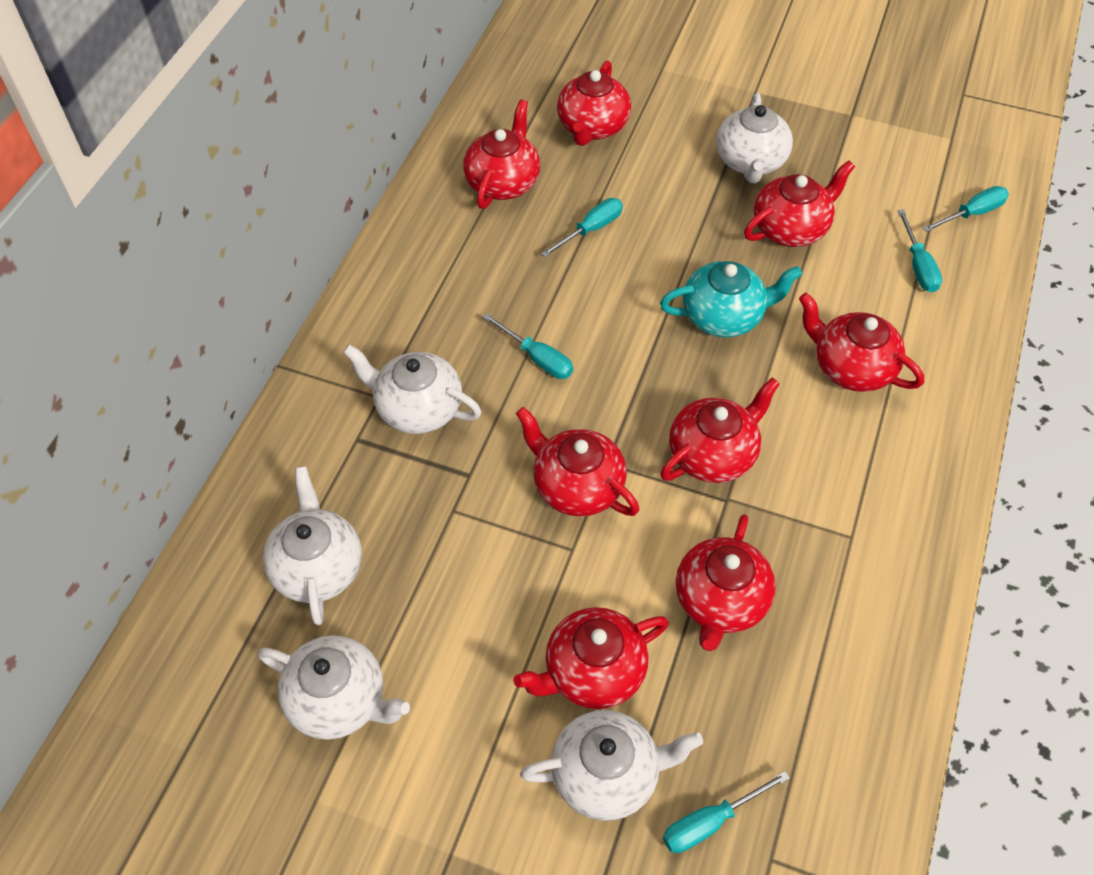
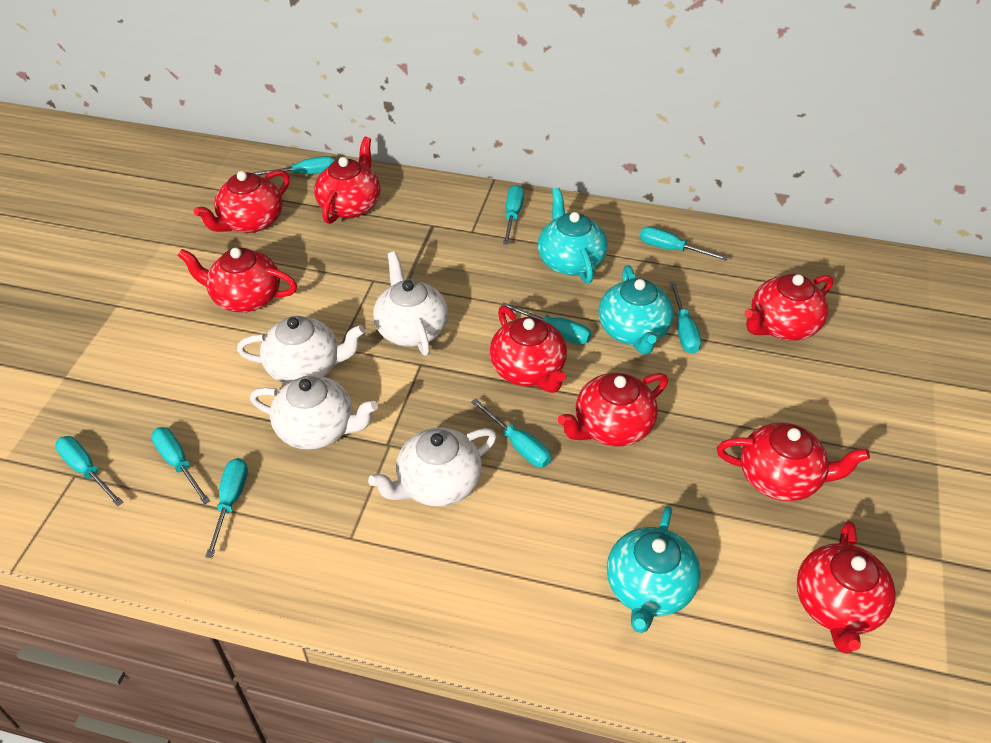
turquoise screwdriver: [483,313,573,379] [541,198,623,257] [663,771,790,853] [898,209,942,292] [923,186,1009,232] = 5 -> [55,436,123,507] [151,427,210,505] [205,458,248,558] [252,156,334,176] [471,398,551,467] [501,302,591,345] [503,185,524,245] [640,226,729,261] [670,281,701,354] = 9
turquoise teapot: [660,261,803,337] = 1 -> [538,187,608,283] [598,265,674,355] [607,506,701,633] = 3
white teapot: [258,635,410,740] [263,466,362,625] [343,344,482,434] [520,710,703,821] [716,93,793,183] = 5 -> [237,316,365,384] [250,376,378,450] [368,428,497,506] [373,251,448,356] = 4

